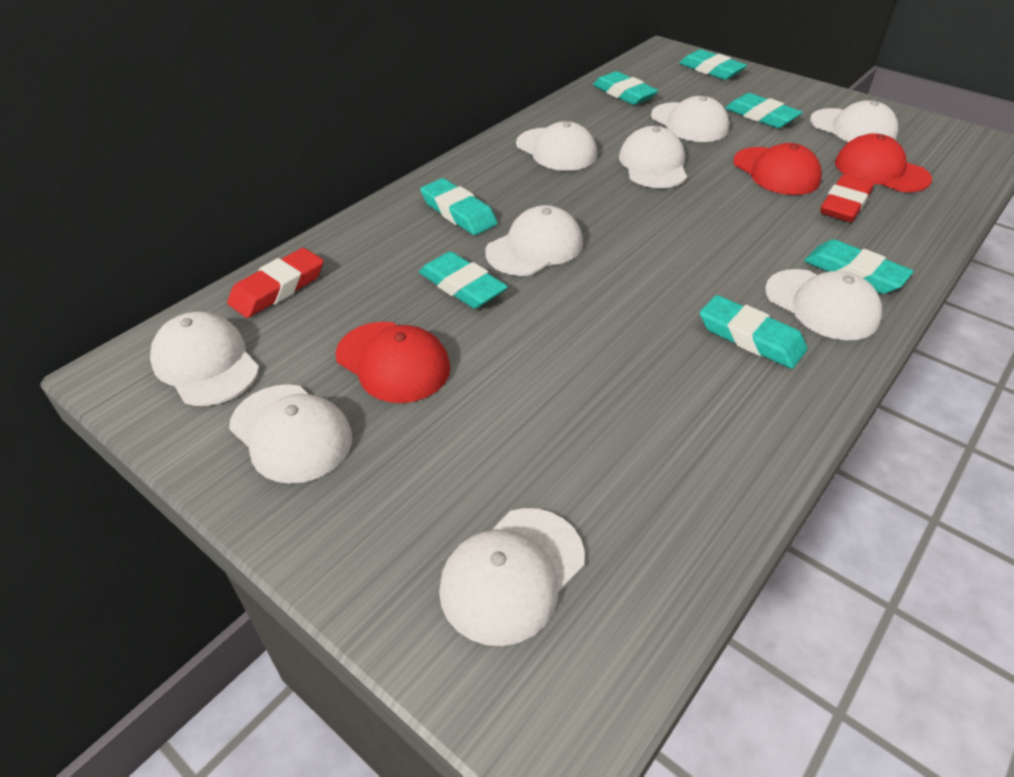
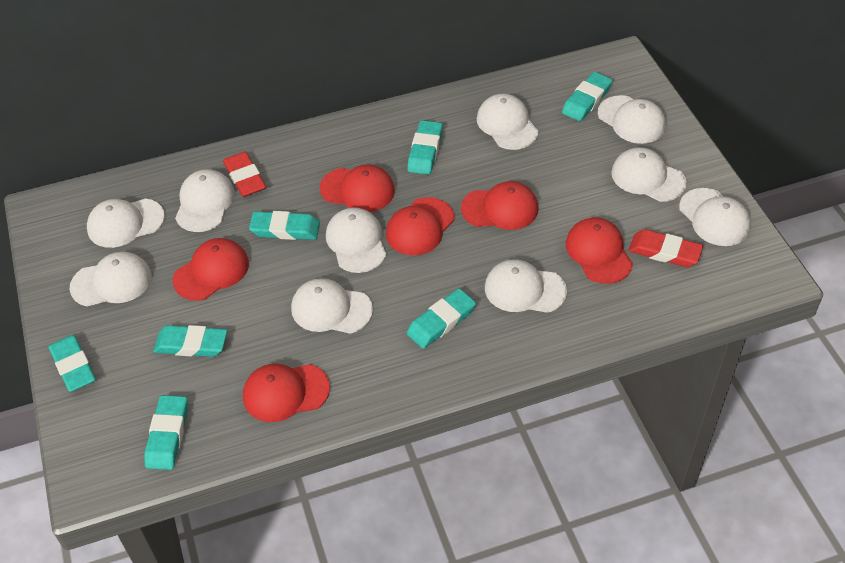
red cap: [336,322,451,403] [733,143,822,195] [835,133,932,192] = 3 -> [172,238,249,301] [243,363,330,422] [320,165,395,212] [386,197,454,255] [461,181,538,230] [566,217,633,284] = 6
white cap: [150,312,259,406] [229,384,352,484] [439,508,585,646] [485,205,583,276] [516,121,597,171] [619,126,687,188] [651,96,729,142] [765,269,882,340] [810,100,898,142] = 9 -> [69,252,152,307] [87,198,165,248] [175,169,235,232] [291,278,373,334] [326,207,386,273] [477,93,538,150] [485,259,567,313] [598,95,666,144] [611,147,686,202] [679,188,751,246] = 10

